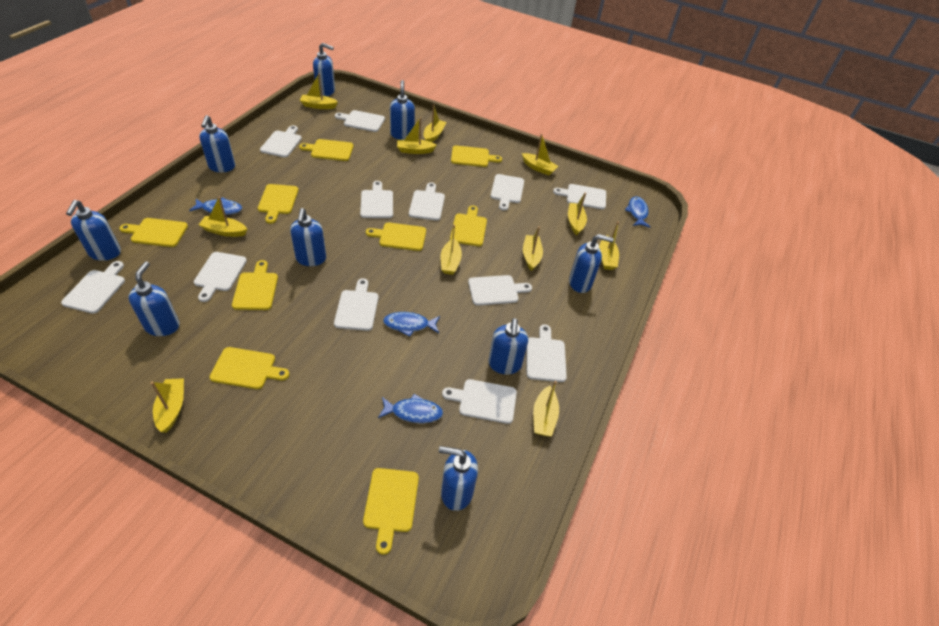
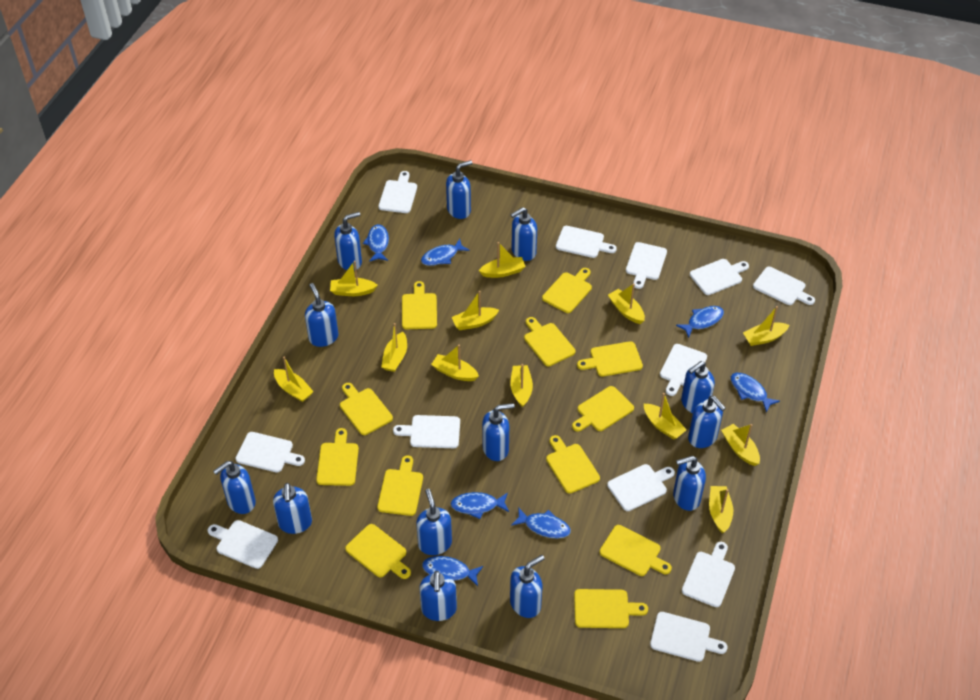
blue fish: [189,197,242,215] [378,394,443,423] [383,312,440,337] [625,196,650,228] = 4 -> [363,224,389,262] [421,239,470,266] [422,556,483,586] [451,492,509,519] [511,507,571,539] [676,306,724,338] [731,373,780,413] = 7
blue soap dispenser: [66,200,121,261] [128,261,180,336] [199,115,235,172] [290,208,326,266] [313,43,335,96] [390,80,415,140] [439,446,478,511] [488,318,528,375] [569,234,614,293] = 9 -> [213,461,256,514] [273,483,312,534] [305,283,338,347] [334,212,362,271] [416,489,452,555] [419,571,457,621] [446,160,472,219] [482,403,515,461] [510,207,537,261] [510,555,545,618] [673,456,706,511] [681,361,715,413] [688,396,726,448] = 13
yellow boat: [151,378,184,433] [199,197,247,237] [300,73,338,109] [397,117,437,154] [424,104,446,142] [440,224,462,275] [522,134,558,175] [523,227,543,271] [533,381,559,437] [568,193,587,235] [599,222,619,270] = 11 -> [274,357,314,402] [330,261,378,296] [381,323,407,372] [431,345,479,381] [452,291,499,330] [479,242,526,278] [510,364,533,408] [608,283,645,324] [644,393,687,440] [709,486,733,533] [721,424,760,466] [743,306,789,346] = 12
yellow cutting board: [119,218,188,247] [210,347,289,389] [232,260,278,310] [258,184,299,224] [299,139,354,161] [363,468,419,555] [366,222,426,251] [450,206,487,246] [451,145,502,167] = 9 -> [316,428,359,486] [340,383,393,435] [345,524,411,579] [377,456,423,516] [402,281,437,329] [524,317,576,366] [542,268,592,313] [546,435,600,493] [572,386,634,432] [574,589,648,628] [577,341,643,377] [600,525,672,576] = 12

